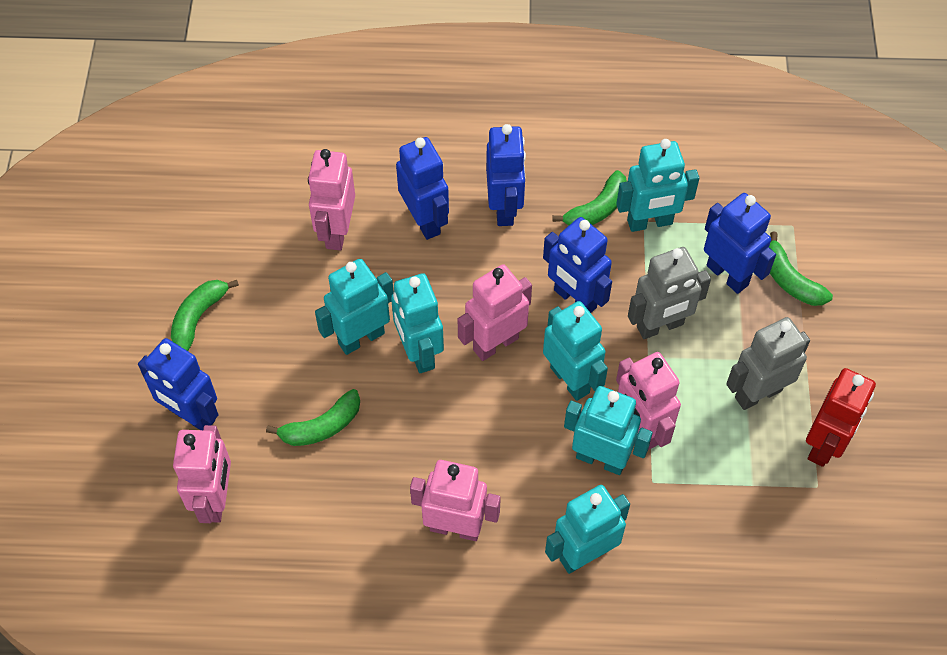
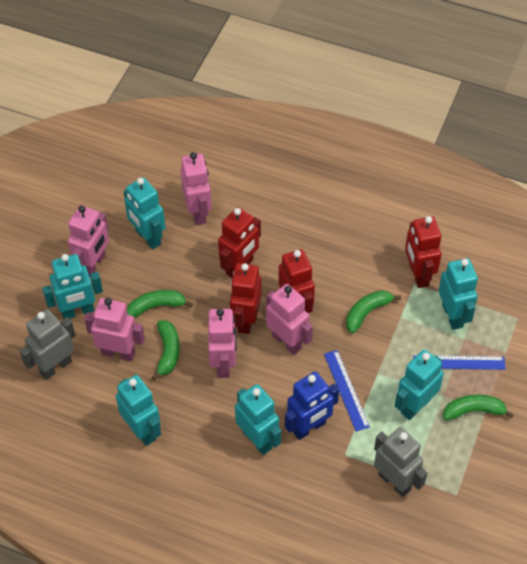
blue robot: [138,338,218,430] [396,137,449,240] [486,124,526,226] [543,217,612,313] [704,193,776,294] = 5 -> [285,371,339,440] = 1
blue ruler: none = 0 -> [324,350,370,432] [413,355,506,370] = 2
red robot: [806,368,876,467] = 1 -> [218,207,261,278] [230,263,262,334] [279,249,315,313] [405,216,442,288] = 4

